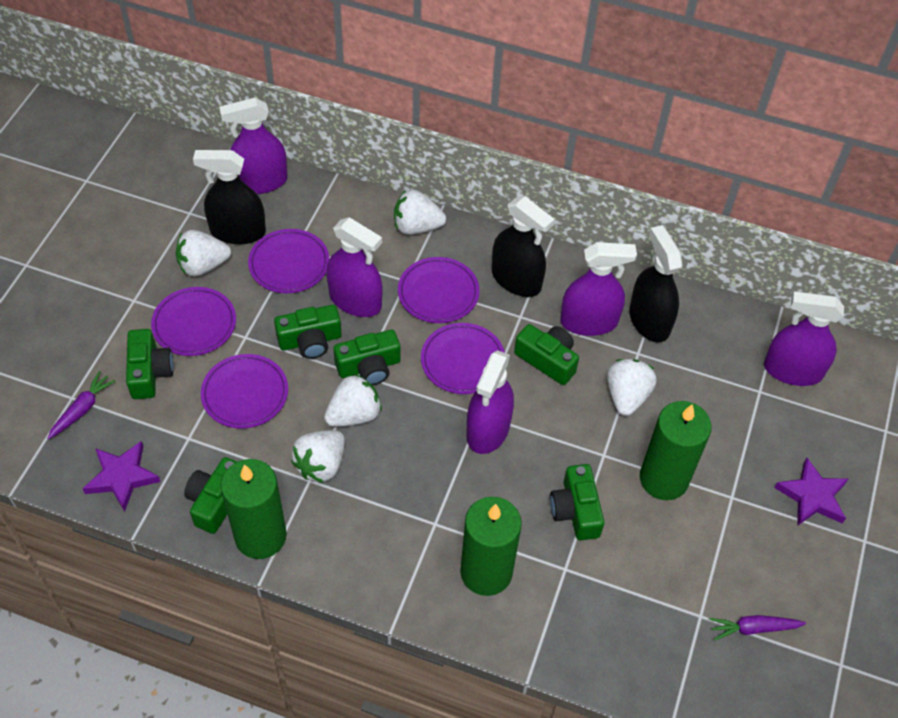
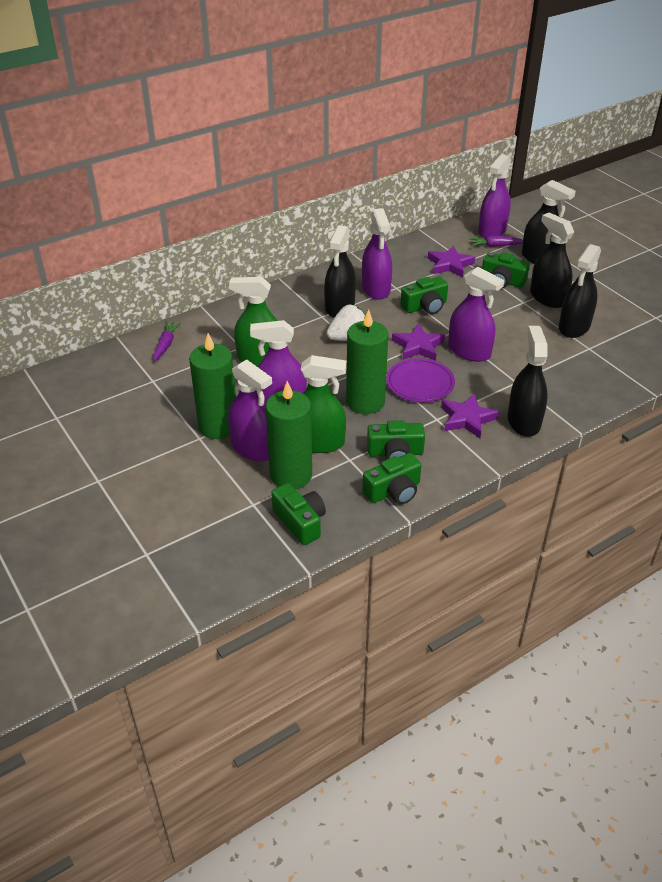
black spray bottle: [193,150,266,244] [492,196,555,297] [629,225,682,343] = 3 -> [324,225,356,318] [508,326,548,437] [522,180,576,264] [530,213,574,308] [559,244,601,338] = 5
green camera: [126,329,174,399] [184,457,237,534] [274,305,342,359] [334,330,400,385] [514,324,579,385] [550,464,604,540] = 6 -> [271,483,326,545] [362,453,421,505] [367,420,425,460] [401,276,448,314] [482,252,530,289] = 5
green spray bottle: none = 0 -> [229,277,278,367] [301,355,347,453] = 2
purple plate: [151,287,236,356] [201,354,288,428] [248,229,329,293] [398,257,480,323] [421,323,505,394] = 5 -> [386,358,455,402] = 1
purple star: [83,441,161,512] [774,458,848,525] = 2 -> [392,324,445,361] [428,246,475,277] [441,393,499,438] = 3
white strawberry: [176,230,231,277] [291,430,345,483] [324,374,382,427] [394,190,446,235] [607,359,657,416] = 5 -> [327,305,366,341] = 1

